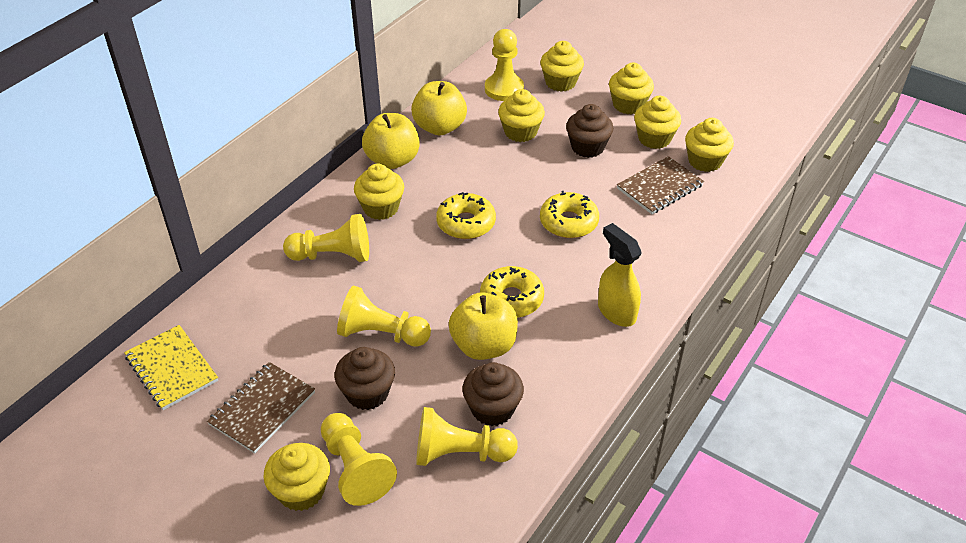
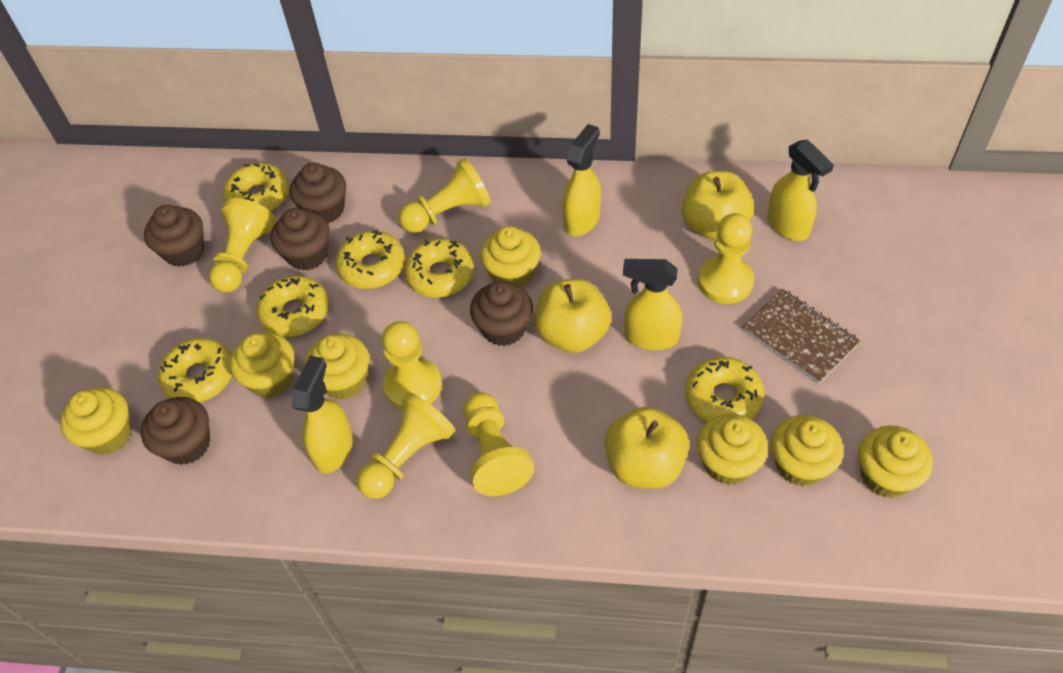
brown cupcake: [334,347,395,410] [462,362,524,426] [566,104,613,158] = 3 -> [141,397,210,465] [144,205,204,267] [271,208,330,271] [289,163,346,224] [470,281,533,346] = 5
brown notebook: [207,362,315,454] [617,156,704,214] = 2 -> [742,289,860,384] = 1
yellow donut: [436,192,496,239] [480,266,544,318] [540,191,599,238] = 3 -> [158,338,232,402] [223,163,289,212] [256,275,329,337] [335,230,405,289] [404,238,474,298] [685,357,764,422] = 6
yellow notebook: [124,325,218,410] = 1 -> none = 0
yellow pawn: [283,214,369,262] [321,413,397,506] [337,286,431,347] [416,407,518,466] [485,29,524,101] = 5 -> [209,198,275,293] [357,392,455,499] [382,321,442,410] [399,158,491,233] [463,392,534,496] [698,213,754,304] = 6
yellow spray bottle: [598,223,642,327] = 1 -> [291,356,353,473] [562,124,601,236] [623,259,682,350] [767,139,834,241] = 4

